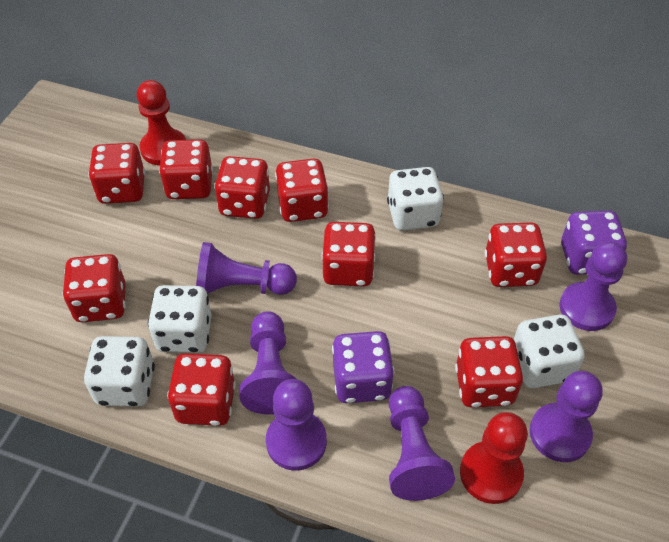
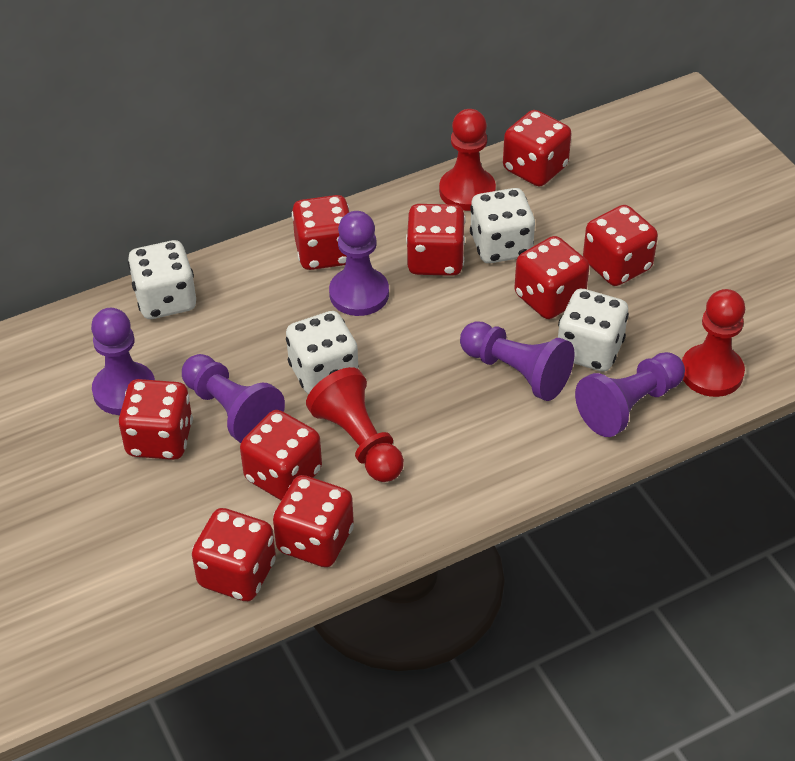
purple dice: [332,331,394,403] [561,211,627,275] = 2 -> none = 0
purple pawn: [196,242,297,295] [240,311,296,415] [266,379,327,471] [389,386,455,501] [530,371,603,462] [559,241,627,331] = 6 -> [91,308,155,415] [182,354,285,443] [329,211,389,316] [460,321,575,401] [575,352,685,437] = 5
red pawn: [137,80,186,165] [460,412,528,504] = 2 -> [306,367,404,482] [439,109,496,211] [682,289,745,397] = 3

